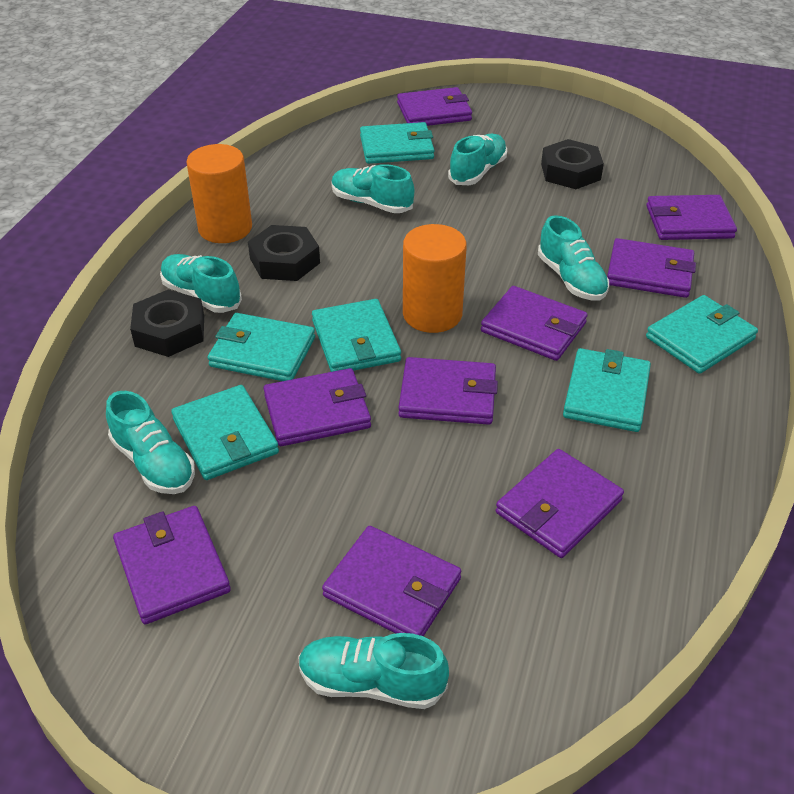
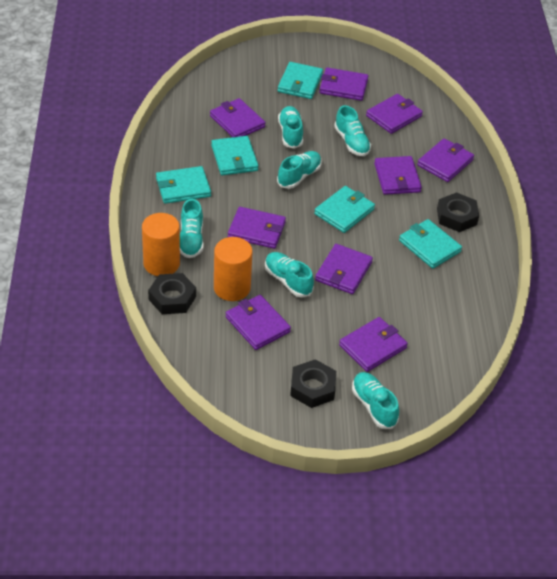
turquoise wallet: [171,385,279,480] [208,313,315,381] [312,299,401,372] [360,122,435,164] [563,348,651,432] [646,295,758,374] = 6 -> [156,166,211,204] [211,136,259,175] [278,62,323,99] [314,186,375,233] [399,219,462,269] = 5

